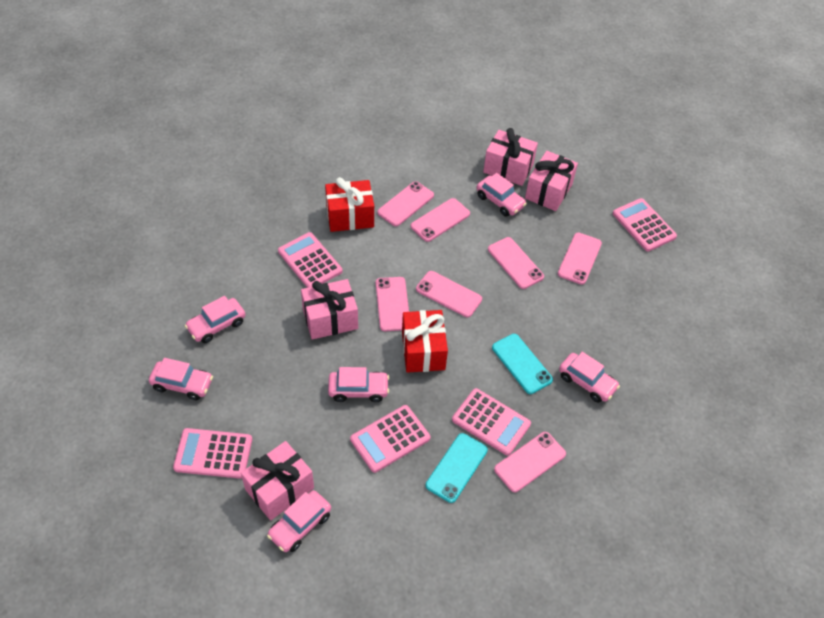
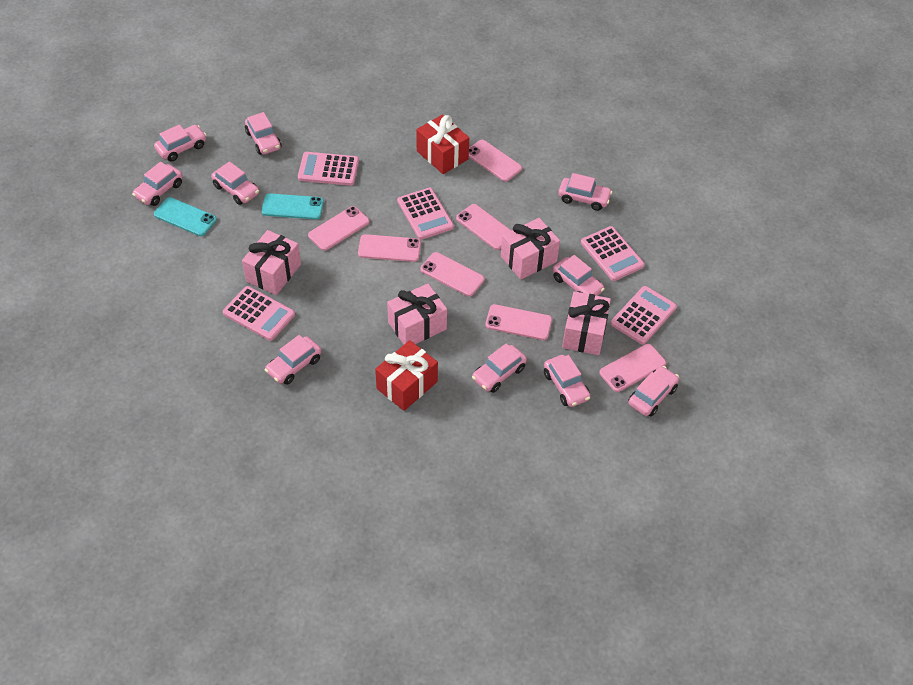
pink car: [149,358,213,400] [185,296,246,343] [267,490,331,552] [328,367,389,402] [477,173,527,217] [559,352,620,403] = 6 -> [132,162,183,206] [154,124,206,162] [211,161,259,205] [245,112,281,155] [265,335,321,385] [472,343,527,393] [544,355,590,407] [553,255,605,296] [558,173,612,211] [629,366,679,416] = 10

